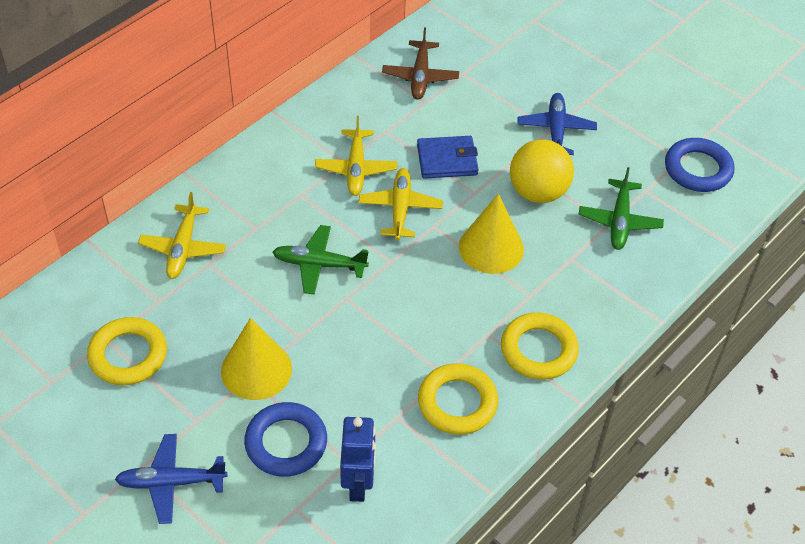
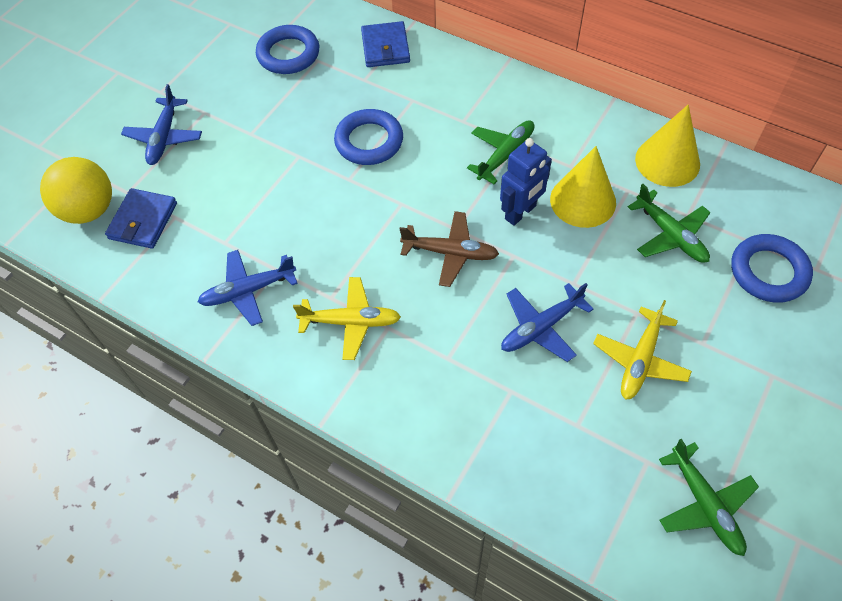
blue plane: [115,434,227,524] [517,93,597,155] = 2 -> [121,84,202,165] [198,250,298,326] [501,283,593,362] = 3
blue ring: [244,402,327,477] [665,138,734,192] = 2 -> [256,25,319,74] [334,109,403,165] [731,234,813,303] = 3
blue wallet: [417,136,479,179] = 1 -> [105,188,177,249] [361,21,410,67] = 2
green plane: [273,225,369,295] [579,167,664,250] = 2 -> [467,120,535,184] [628,184,711,263] [659,439,759,556] = 3
yellow plane: [138,192,226,279] [315,116,397,196] [358,168,443,240] = 3 -> [293,277,401,360] [593,300,692,400] = 2
yellow ring: [87,317,167,385] [418,363,498,435] [501,313,579,380] = 3 -> none = 0

